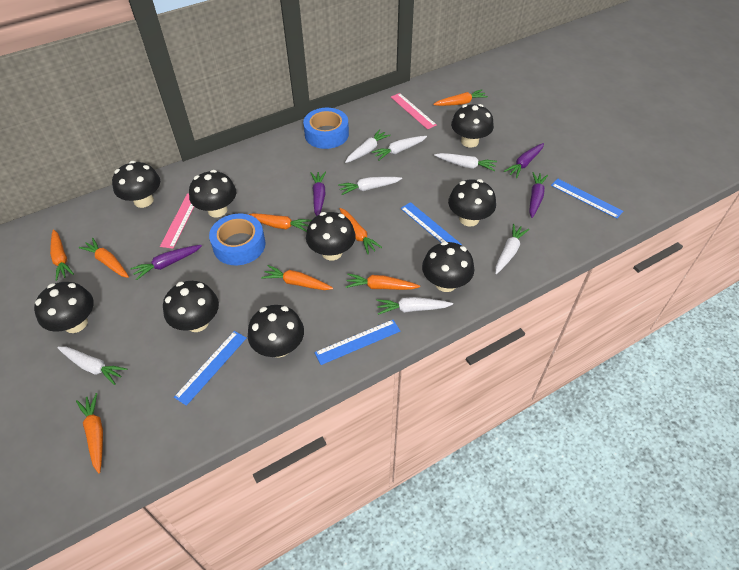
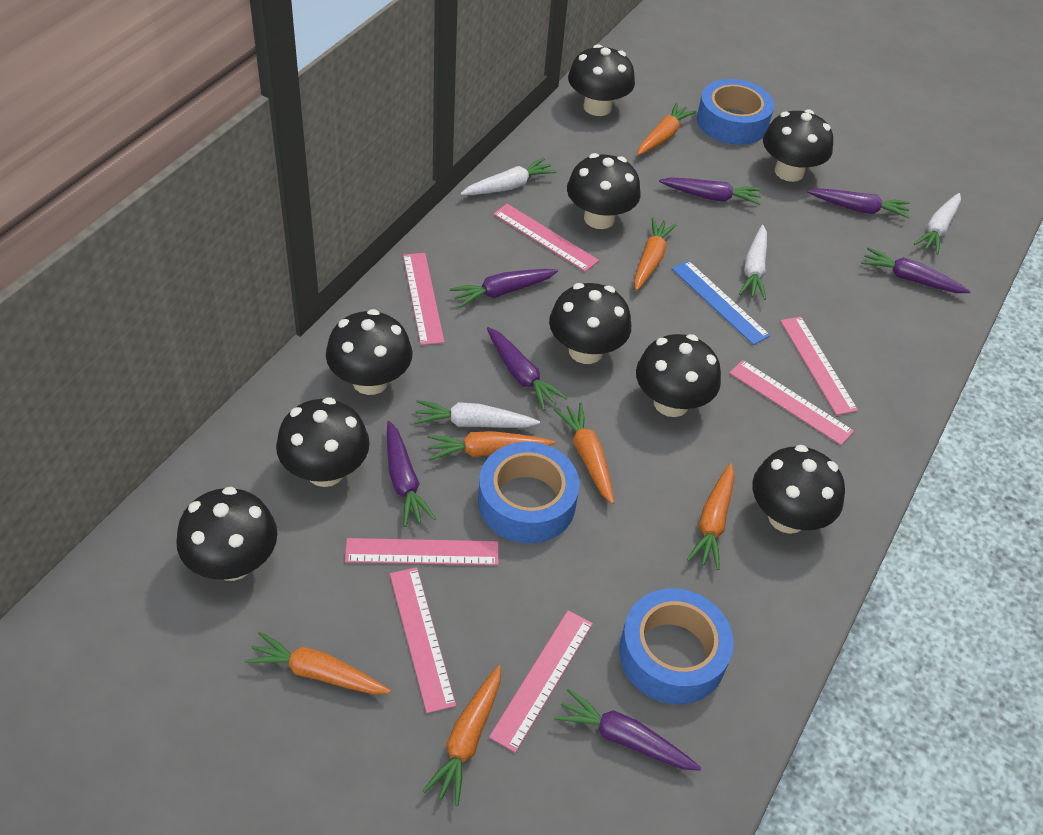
blue ruler: [174,331,247,406] [314,320,400,365] [400,202,462,245] [551,179,623,219] = 4 -> [672,260,770,345] = 1
blue tape: [209,214,266,265] [303,108,349,149] = 2 -> [478,442,580,543] [619,588,734,705] [697,79,774,145] = 3
orange carrot: [50,229,74,281] [76,393,103,473] [79,238,129,278] [248,213,312,232] [261,265,333,290] [339,208,382,255] [346,274,420,290] [433,90,488,106] = 8 -> [245,632,391,694] [423,665,501,806] [427,431,555,460] [554,403,614,504] [634,217,677,291] [637,103,696,155] [687,463,734,570] = 7
pink ruler: [160,193,194,249] [391,93,437,129] = 2 -> [345,538,499,565] [390,567,456,713] [403,253,444,345] [489,610,593,753] [493,204,599,272] [729,360,854,445] [780,317,858,415] = 7
purple carrot: [131,245,202,280] [311,172,326,216] [504,143,544,178] [529,172,548,218] = 4 -> [387,421,436,527] [450,269,558,308] [487,327,567,411] [554,689,701,771] [659,177,761,205] [807,188,910,218] [861,247,971,293] = 7
white carrot: [57,347,127,385] [338,177,402,195] [345,129,391,163] [372,136,427,160] [377,297,453,315] [434,153,497,171] [495,224,529,274] = 7 -> [414,400,540,428] [460,158,557,195] [739,225,767,300] [914,193,961,255] = 4

